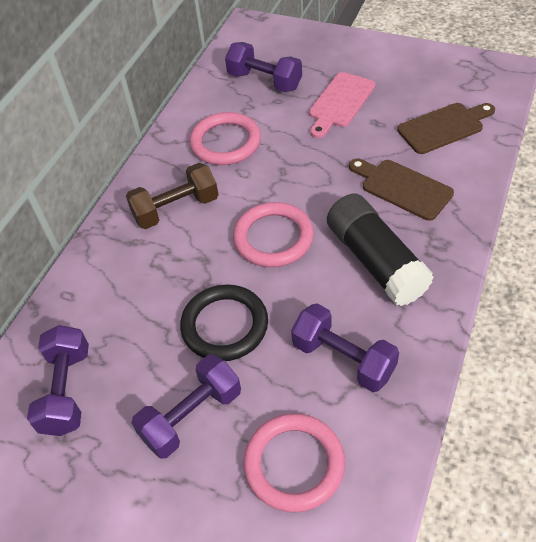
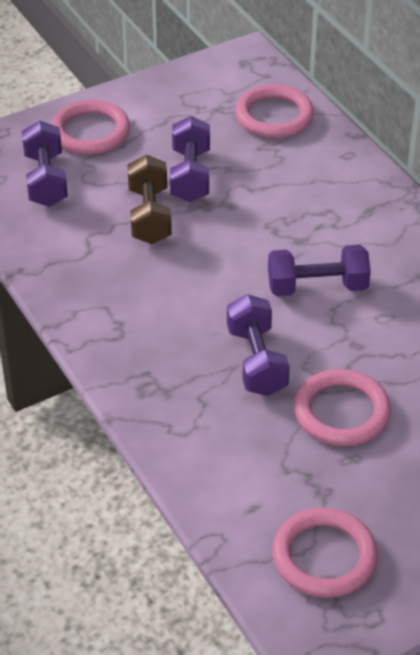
black glue stick: [327,194,434,306] = 1 -> none = 0
black ring: [180,284,268,361] = 1 -> none = 0
brown cutting board: [349,159,454,221] [397,103,495,154] = 2 -> none = 0
pink cutting board: [309,72,375,138] = 1 -> none = 0
pink ring: [189,112,261,165] [233,202,314,267] [243,413,345,512] = 3 -> [51,100,130,155] [235,84,314,138] [272,508,378,598] [294,369,391,446] = 4

